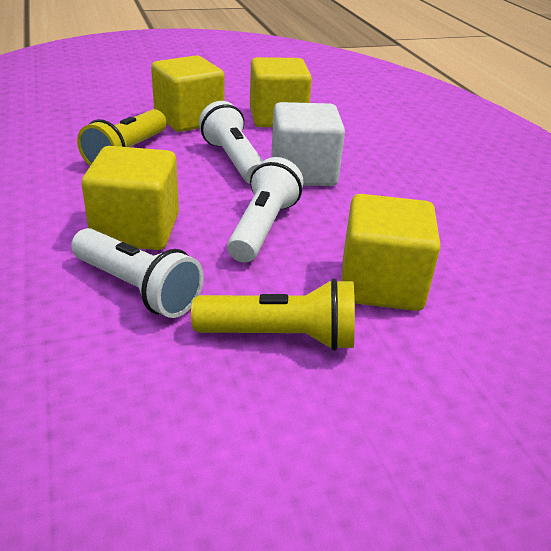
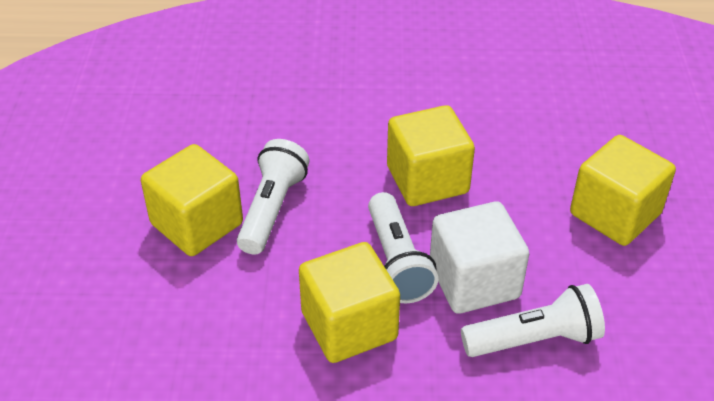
yellow flashlight: [77,109,167,166] [191,278,355,351] = 2 -> none = 0

